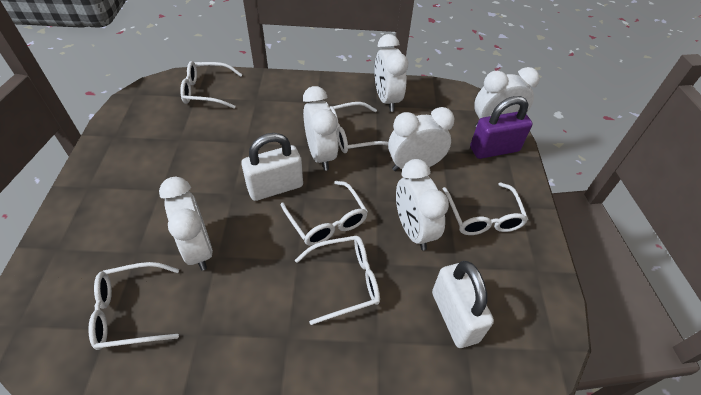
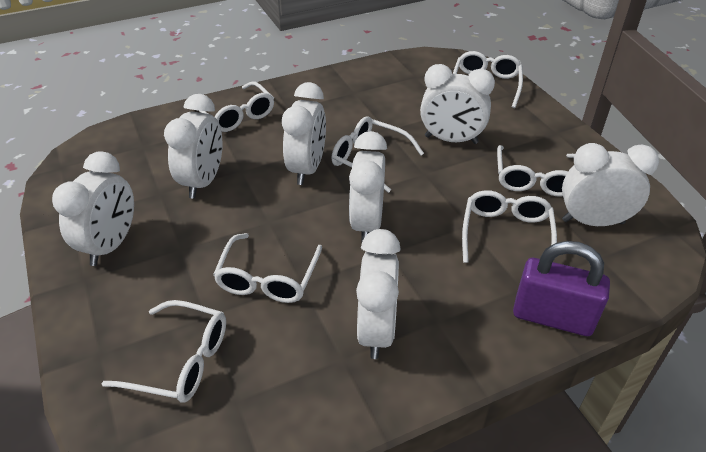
white clock: [159,177,213,271] [303,86,338,171] [374,34,408,112] [388,107,455,171] [396,159,449,251] [474,67,540,127] = 6 -> [52,152,134,266] [164,94,222,199] [282,82,326,185] [349,131,387,241] [356,229,401,359] [420,64,495,144] [562,143,659,226] = 7
white glasses: [88,262,179,350] [180,61,243,109] [281,181,368,246] [295,236,380,325] [330,102,388,153] [443,182,528,235] = 6 -> [101,300,226,403] [198,81,274,132] [213,233,322,303] [331,116,424,193] [453,51,523,108] [462,190,557,263] [497,145,575,196] = 7
white padlock: [242,133,303,201] [432,261,494,348] = 2 -> none = 0

